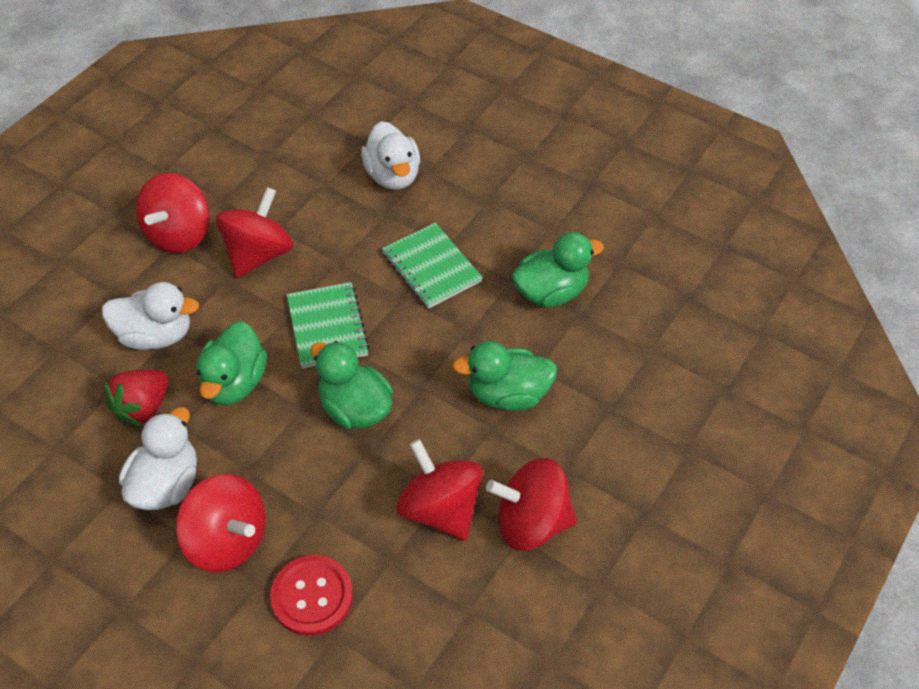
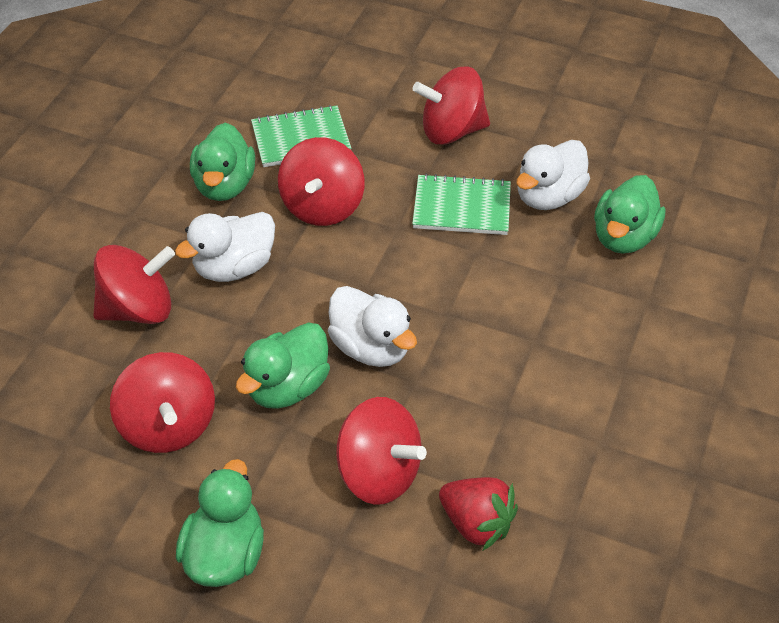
red button: [270,555,353,636] = 1 -> none = 0

